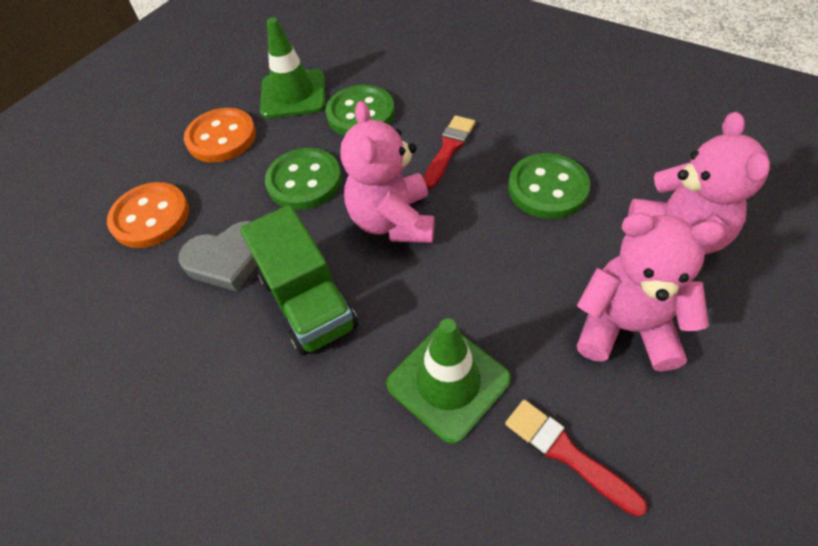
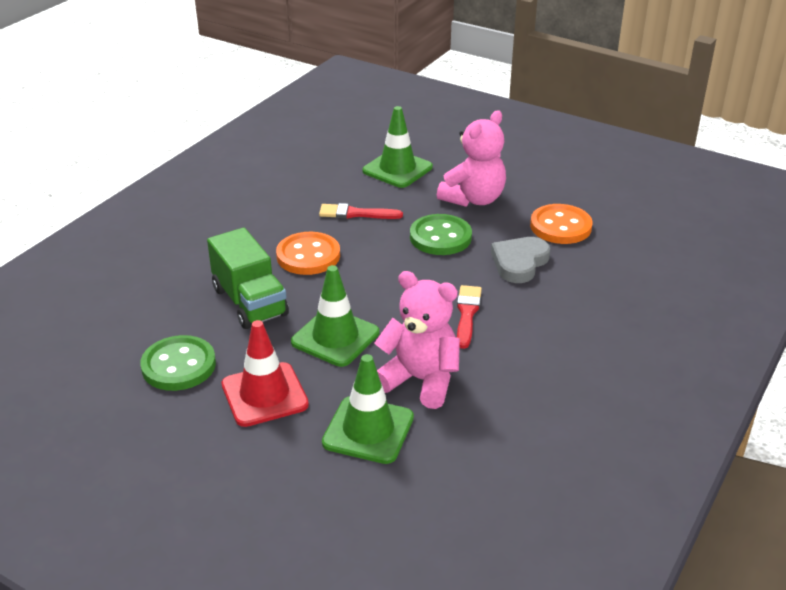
green button: [265,148,341,210] [325,85,395,136] [508,153,590,219] = 3 -> [140,335,216,391] [410,214,472,255] = 2
green traffic cone: [260,17,326,118] [386,318,511,444] = 2 -> [291,265,379,367] [322,354,414,464] [362,106,433,188] = 3
pink teddy bear: [340,101,434,243] [577,213,725,371] [628,112,770,254] = 3 -> [374,271,460,409] [437,110,506,207] = 2
red traffic cone: none = 0 -> [222,320,309,427] = 1

